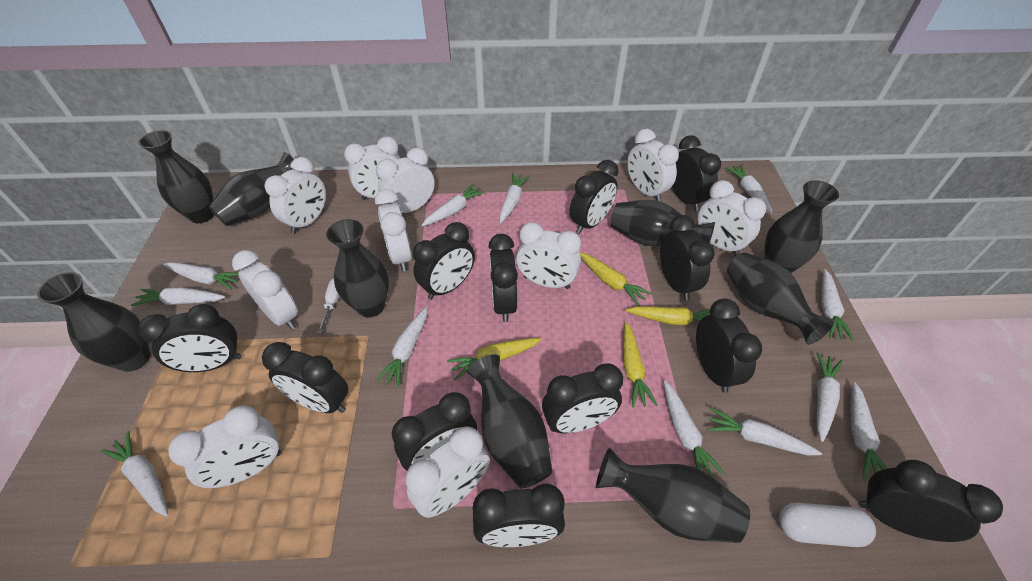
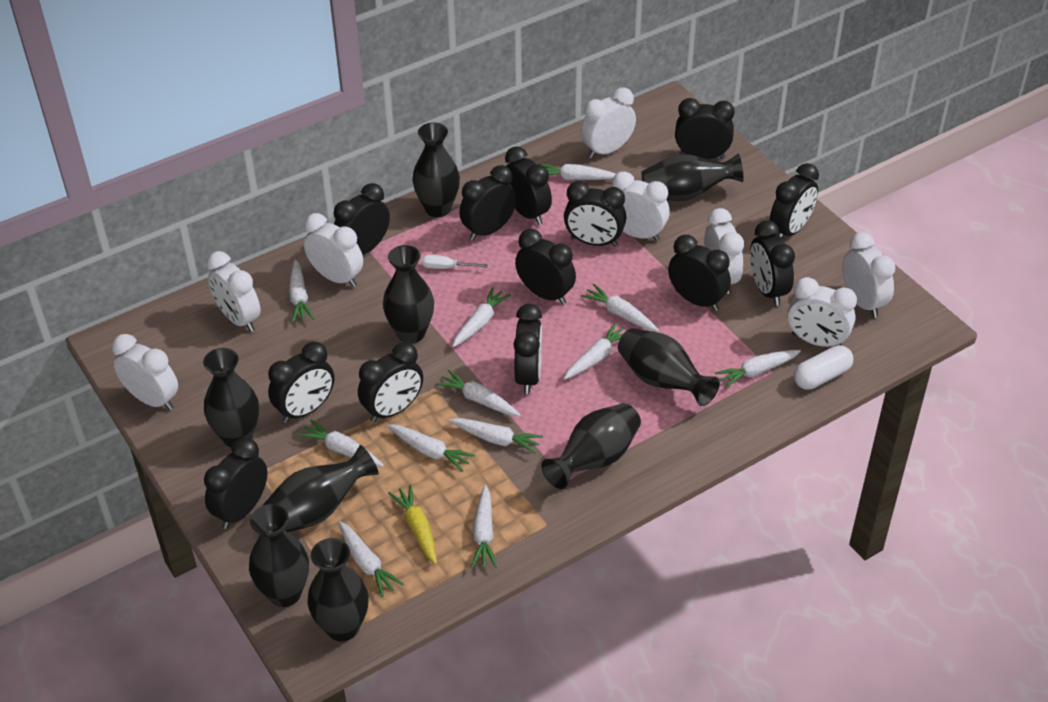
black clock: [138,304,241,372] [262,342,348,413] [392,392,477,471] [413,222,475,300] [473,483,565,547] [489,234,518,322] [542,363,623,433] [569,160,619,234] [660,215,715,300] [672,135,721,211] [696,298,762,393] [859,460,1003,542] = 12 -> [204,438,267,529] [268,342,334,423] [334,183,390,255] [358,342,423,423] [459,165,517,241] [505,146,552,225] [514,304,542,394] [515,229,576,305] [564,181,626,247] [668,235,731,311] [675,98,735,159] [750,220,795,306] [770,163,819,238] = 13
white clock: [168,405,281,488] [232,250,298,330] [265,157,326,234] [344,136,400,200] [375,189,412,272] [376,148,435,213] [405,426,490,518] [516,222,581,289] [627,129,679,201] [698,180,766,256] = 10 -> [112,334,178,411] [207,251,261,332] [304,213,363,287] [581,88,636,158] [612,171,670,241] [704,208,744,294] [788,277,857,347] [842,232,896,318] = 8
yellow carrot: [447,338,541,380] [580,252,652,306] [623,322,657,407] [626,306,710,326] = 4 -> [388,484,437,564] = 1

